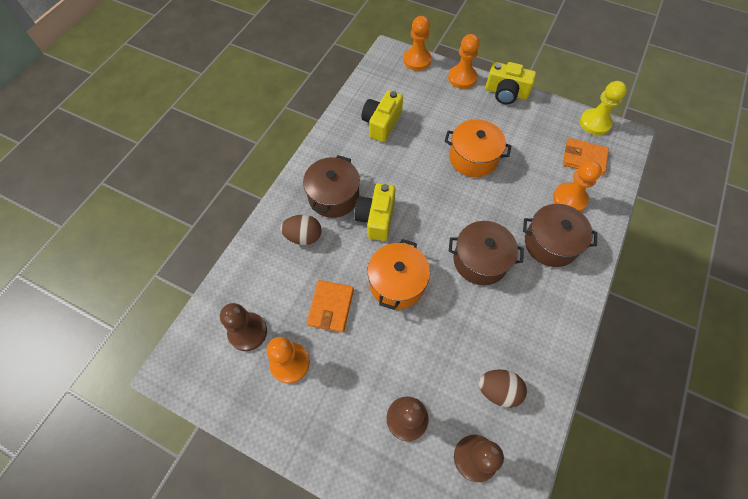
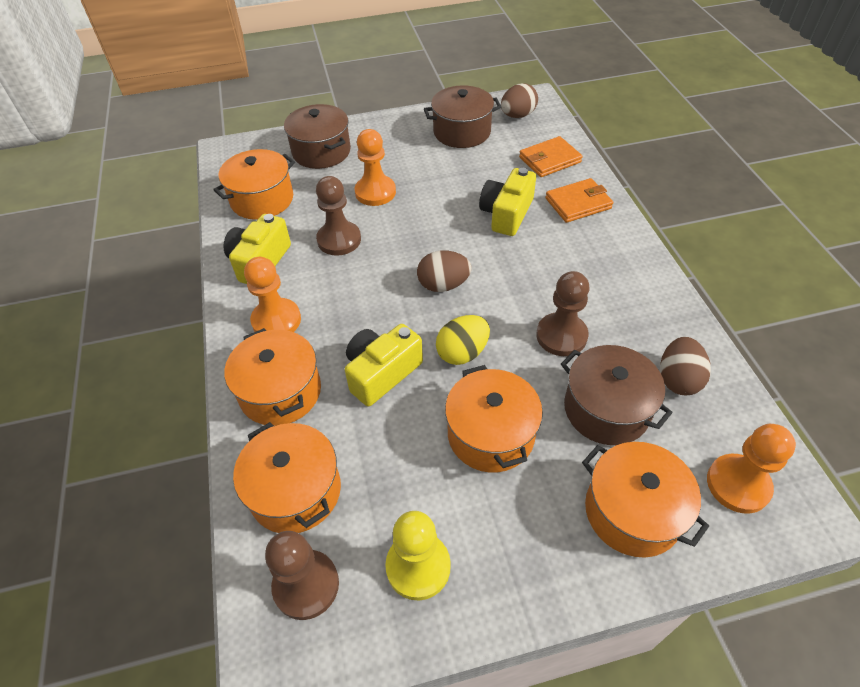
brown egg: [280,215,321,245] [478,369,527,408] = 2 -> [417,250,472,292] [501,83,538,118] [660,337,711,395] = 3
orange pawn: [266,337,310,383] [403,16,432,71] [448,34,479,89] [553,161,602,212] = 4 -> [244,257,301,332] [355,129,396,206] [707,424,796,514] = 3
orange pot: [367,239,430,310] [444,119,511,177] = 2 -> [213,149,295,220] [224,328,321,426] [233,422,341,533] [445,365,543,473] [582,442,709,558] = 5
yellow egg: none = 0 -> [436,315,490,365] = 1

